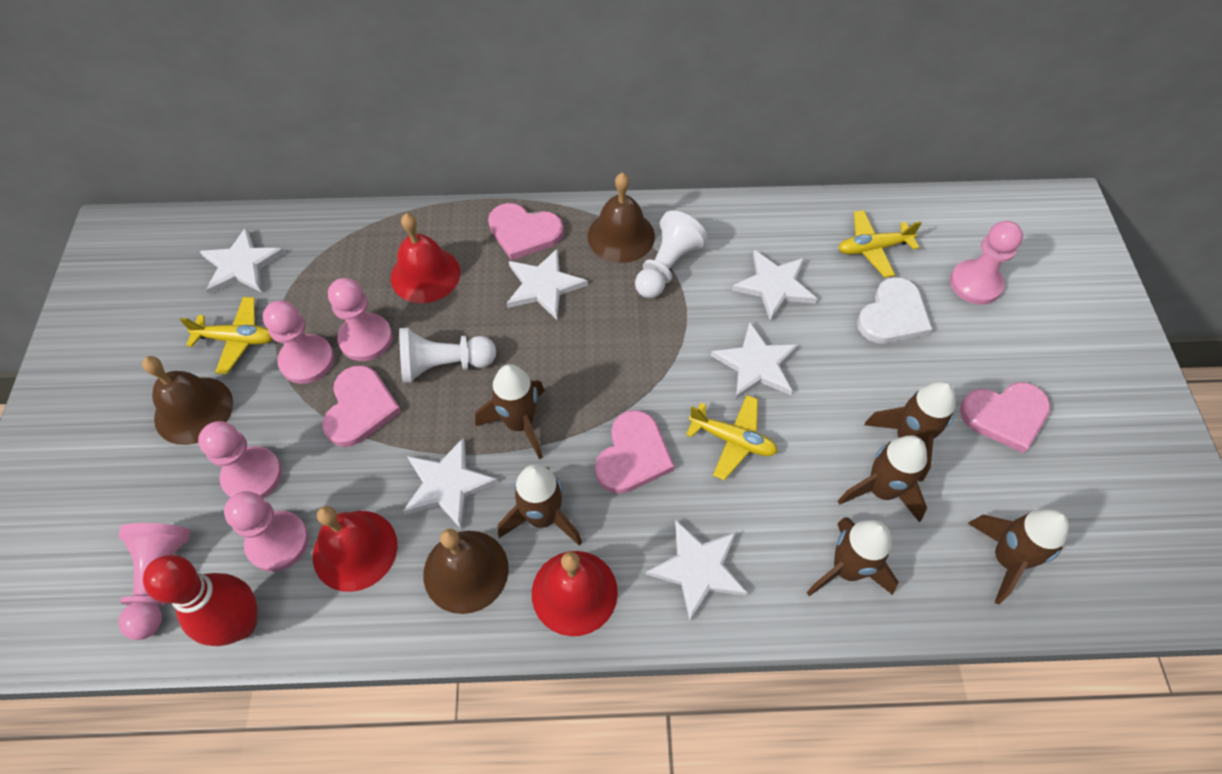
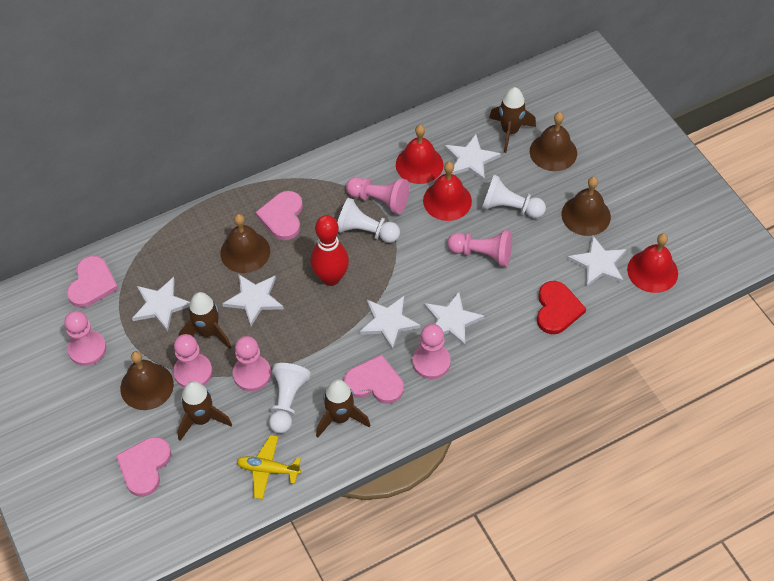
brown bell: [142,356,233,445] [423,529,509,614] [588,173,655,263] = 3 -> [120,351,174,410] [220,214,270,273] [530,112,577,171] [561,177,611,236] = 4
brown rocket: [475,364,545,459] [498,464,582,546] [807,517,899,596] [838,435,927,523] [865,381,955,482] [968,509,1069,604] = 6 -> [177,381,232,441] [179,292,232,349] [316,379,370,437] [489,87,536,153] = 4
red heart: none = 0 -> [537,281,586,334] = 1
white heart: [857,277,932,344] = 1 -> none = 0
white pawn: [399,328,496,383] [635,210,707,298] = 2 -> [269,363,311,434] [337,197,400,243] [482,175,546,218] = 3
yellow plane: [180,297,273,375] [686,395,778,480] [838,210,922,278] = 3 -> [237,435,301,499] = 1

